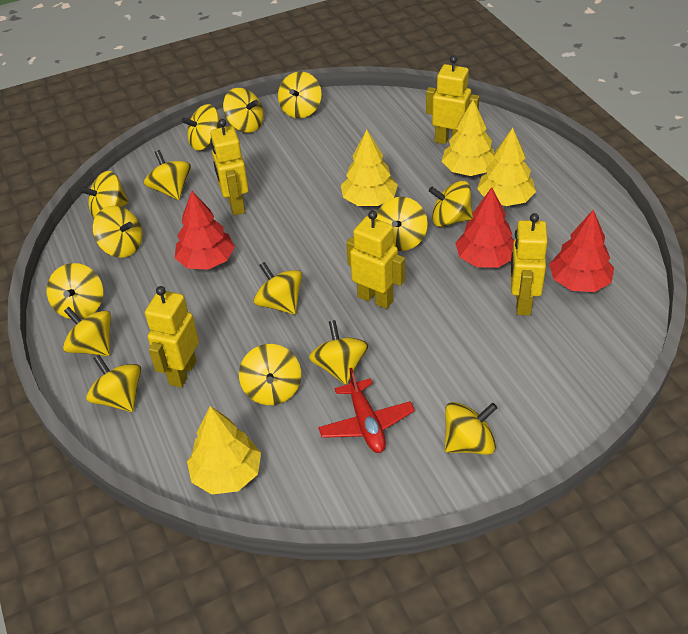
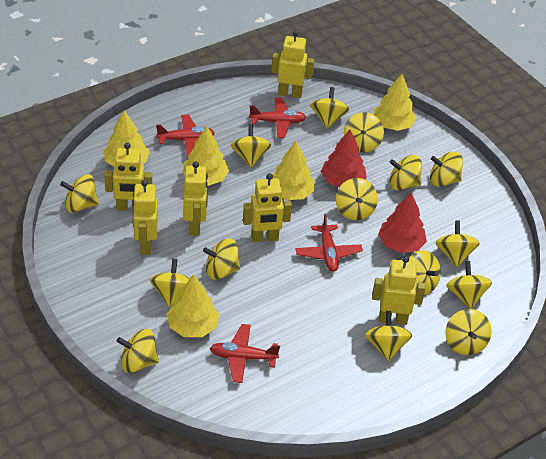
red plane: [318,368,415,453] = 1 -> [156,115,215,156] [210,324,280,383] [249,98,306,138] [295,214,363,272] = 4
red tree: [175,191,235,270] [456,187,514,268] [549,210,614,292] = 3 -> [321,130,367,187] [378,192,427,253] = 2
yellow robot: [145,286,199,388] [210,119,249,216] [346,211,405,309] [426,55,480,144] [511,213,548,315] = 5 -> [104,142,152,211] [132,180,158,255] [183,161,208,236] [243,173,292,242] [271,30,315,98] [372,256,426,325] = 6
yellow tree: [187,406,261,494] [341,130,398,206] [442,100,495,176] [477,128,536,206] = 4 -> [103,110,150,167] [167,274,219,337] [183,126,229,186] [272,141,314,200] [374,74,417,131] = 5

